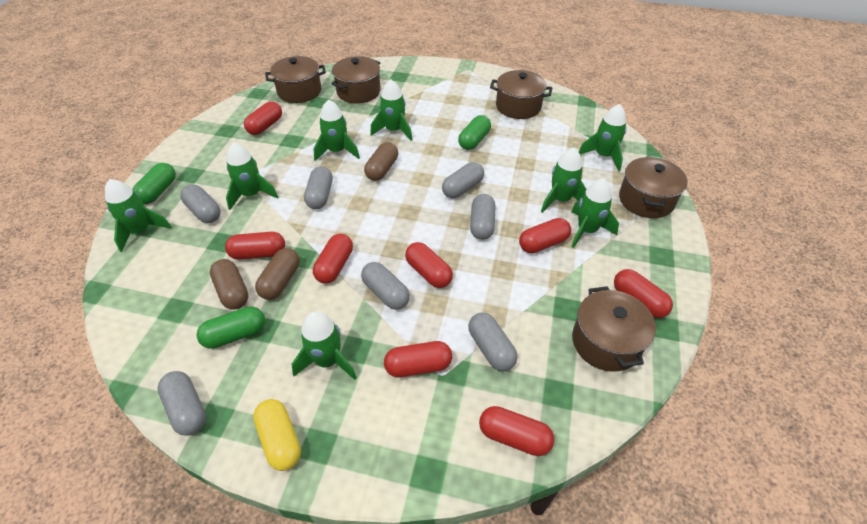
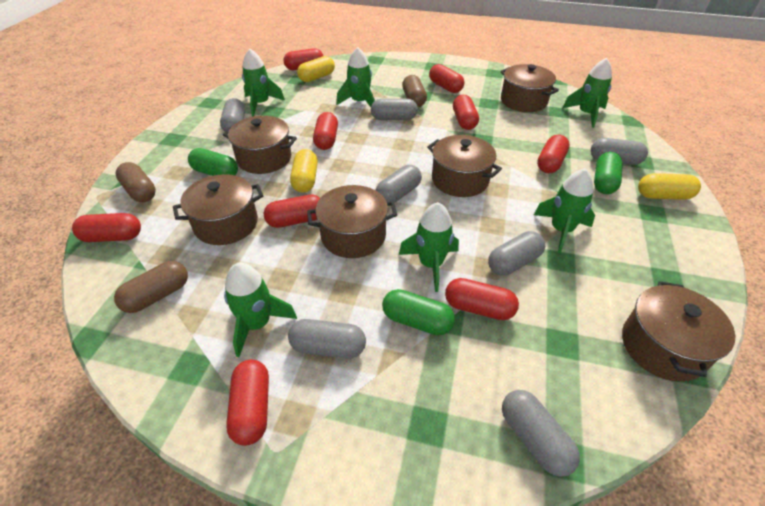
brown pot: [265,56,326,103] [331,56,381,103] [490,70,552,119] [572,286,656,372] [619,156,688,218] = 5 -> [173,174,263,245] [223,116,297,174] [307,185,397,258] [427,135,502,197] [500,64,559,112] [622,281,735,382] = 6
green rocket: [105,179,172,252] [226,142,278,210] [291,311,357,380] [313,99,360,161] [370,79,413,141] [541,148,587,213] [571,178,619,248] [579,104,627,171] = 8 -> [224,263,297,357] [242,49,285,117] [336,47,375,107] [399,202,459,292] [534,168,595,253] [562,58,612,128] = 6
red capsule: [225,232,285,260] [244,101,282,135] [313,234,353,284] [384,341,452,377] [405,242,453,288] [479,406,554,456] [519,218,571,253] [614,269,673,318] = 8 -> [72,213,141,242] [226,360,269,446] [264,195,320,228] [283,48,323,70] [313,112,338,150] [429,64,464,93] [445,278,519,320] [453,95,479,130] [537,135,570,173] = 9
yellow capsule: [253,399,301,471] = 1 -> [290,149,318,193] [297,56,335,82] [638,173,701,200] = 3

